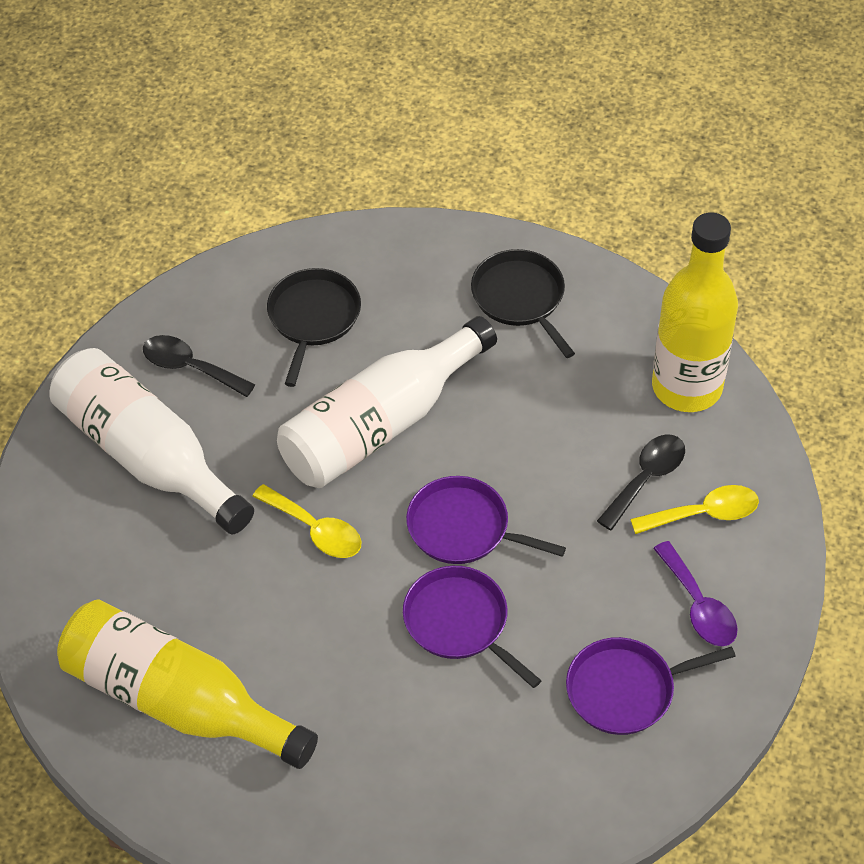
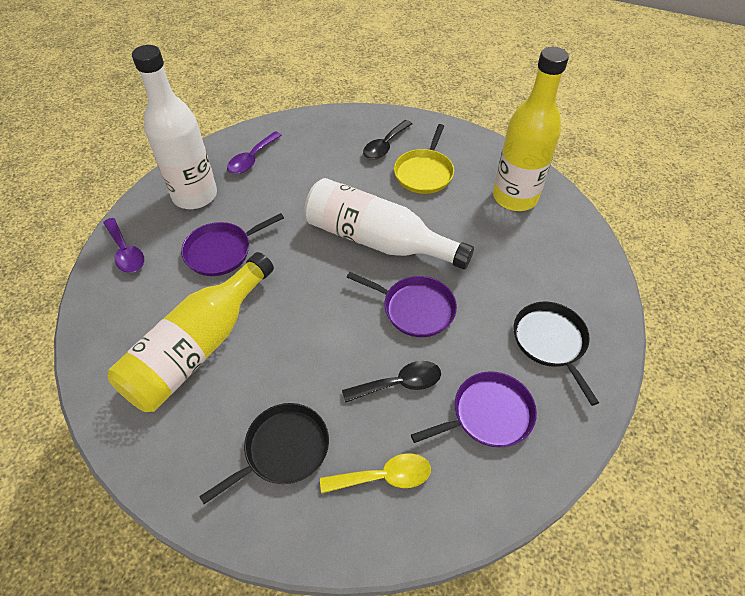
purple spoon: [653,541,738,646] = 1 -> [103,218,144,273] [227,131,282,174] = 2
yellow pan: none = 0 -> [394,124,454,194] = 1
yellow spoon: [252,484,362,558] [630,485,759,534] = 2 -> [320,453,431,493] = 1

